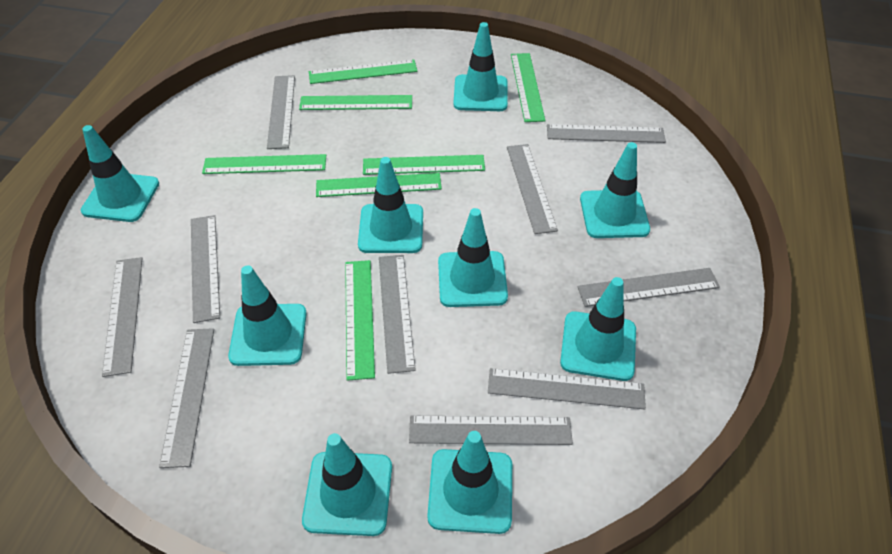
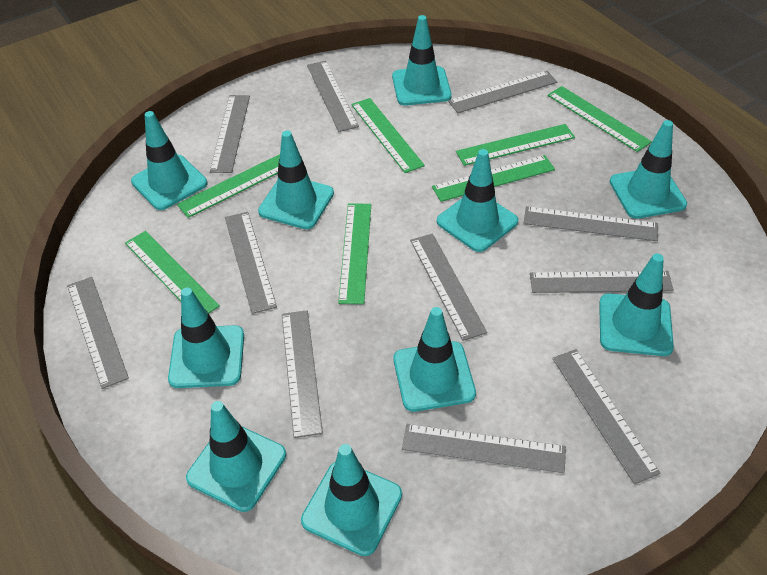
grey ruler: [102,257,142,377] [159,328,214,468] [191,215,220,323] [267,75,295,149] [379,255,416,374] [409,416,573,445] [488,368,646,409] [507,144,558,234] [547,124,666,143] [578,268,720,307] = 10 -> [67,277,129,389] [210,95,250,173] [225,212,277,314] [282,310,323,438] [307,61,359,132] [402,424,566,473] [410,234,487,341] [448,71,558,113] [524,206,658,241] [530,271,674,293] [552,349,660,485] = 11
turquoise traffic cone: [81,125,159,222] [228,265,307,366] [302,433,392,536] [358,157,423,253] [427,431,512,534] [438,208,508,307] [453,22,508,111] [560,277,636,381] [580,142,650,238] = 9 -> [131,111,207,210] [168,287,244,388] [186,401,286,512] [258,131,334,229] [301,444,402,556] [392,15,452,106] [394,307,476,412] [437,149,518,252] [599,253,674,356] [609,120,687,219] = 10

